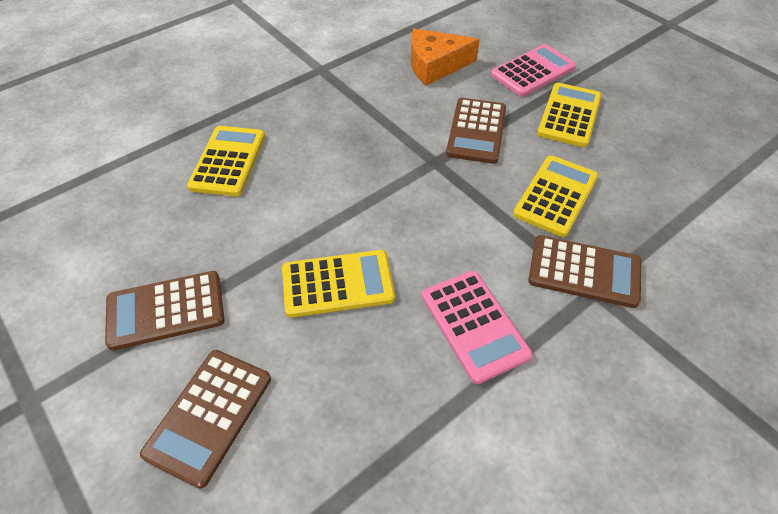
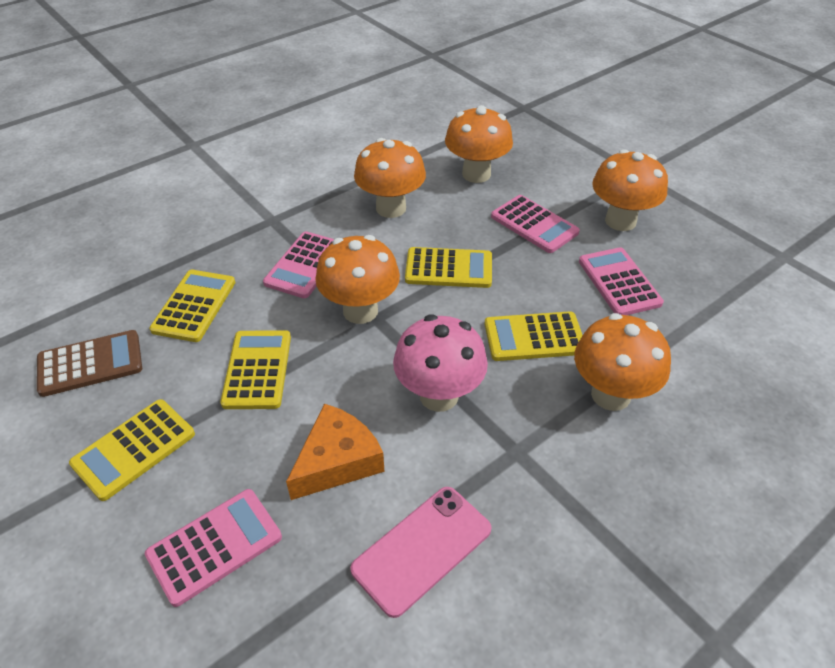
brown calculator: [105,271,225,350] [140,350,271,489] [446,98,506,164] [528,235,641,308] = 4 -> [37,330,142,397] = 1
orange mushroom: none = 0 -> [315,235,400,324] [354,138,426,218] [445,105,513,183] [574,313,671,411] [592,149,668,231] = 5
pink calculator: [422,271,533,384] [491,44,576,97] = 2 -> [145,489,282,607] [263,231,334,298] [491,195,580,253] [579,247,664,315] = 4
pink mushroom: none = 0 -> [393,314,488,412] = 1
pink phone: none = 0 -> [350,487,492,618] = 1
yellow calculator: [187,126,265,197] [282,250,395,318] [513,155,598,237] [537,83,602,147] = 4 -> [69,399,195,501] [149,270,235,342] [220,330,291,409] [405,247,492,288] [484,311,582,361] = 5

